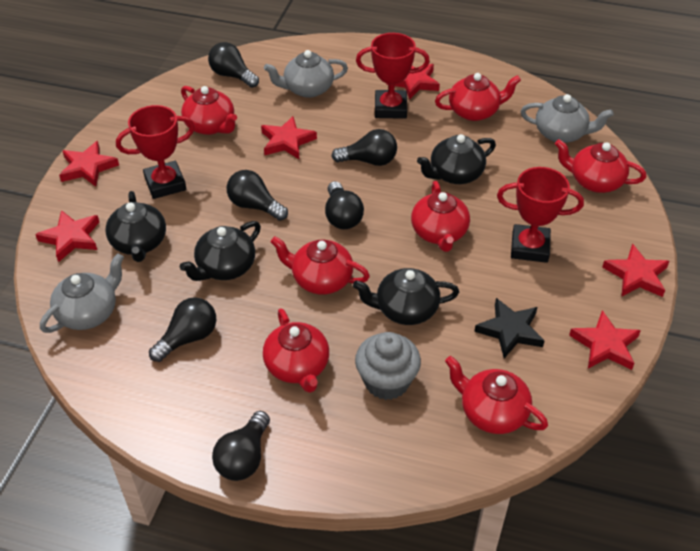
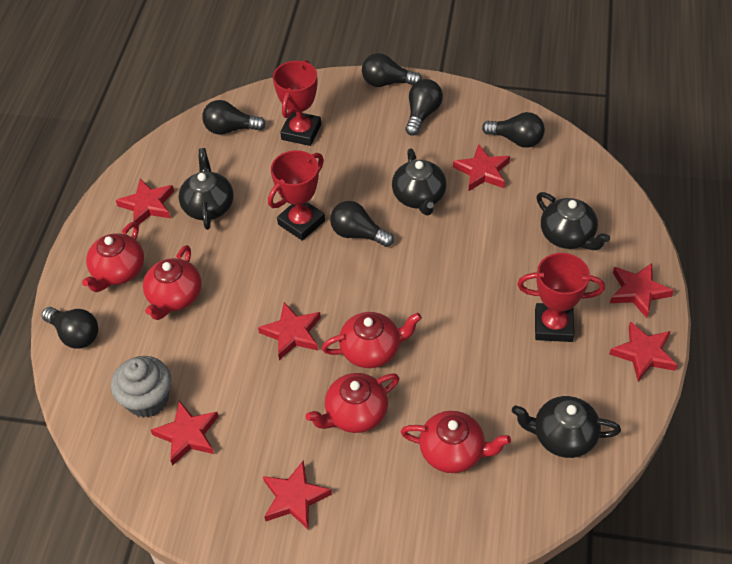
black star: [474,298,545,358] = 1 -> none = 0
grey teapot: [40,253,124,333] [264,50,348,98] [521,94,614,143] = 3 -> none = 0
red star: [35,210,99,262] [59,141,119,187] [261,116,317,159] [386,64,440,100] [569,310,641,370] [602,244,670,297] = 6 -> [116,178,174,225] [151,400,219,466] [258,302,321,360] [263,461,332,530] [453,144,510,191] [609,321,677,382] [610,263,674,318] = 7
red teapot: [181,86,237,135] [263,308,329,393] [270,236,370,294] [411,181,470,252] [435,73,521,121] [445,356,548,434] [555,139,646,193] = 7 -> [82,222,144,292] [143,245,201,320] [306,373,399,433] [322,312,422,368] [401,411,511,473] = 5

